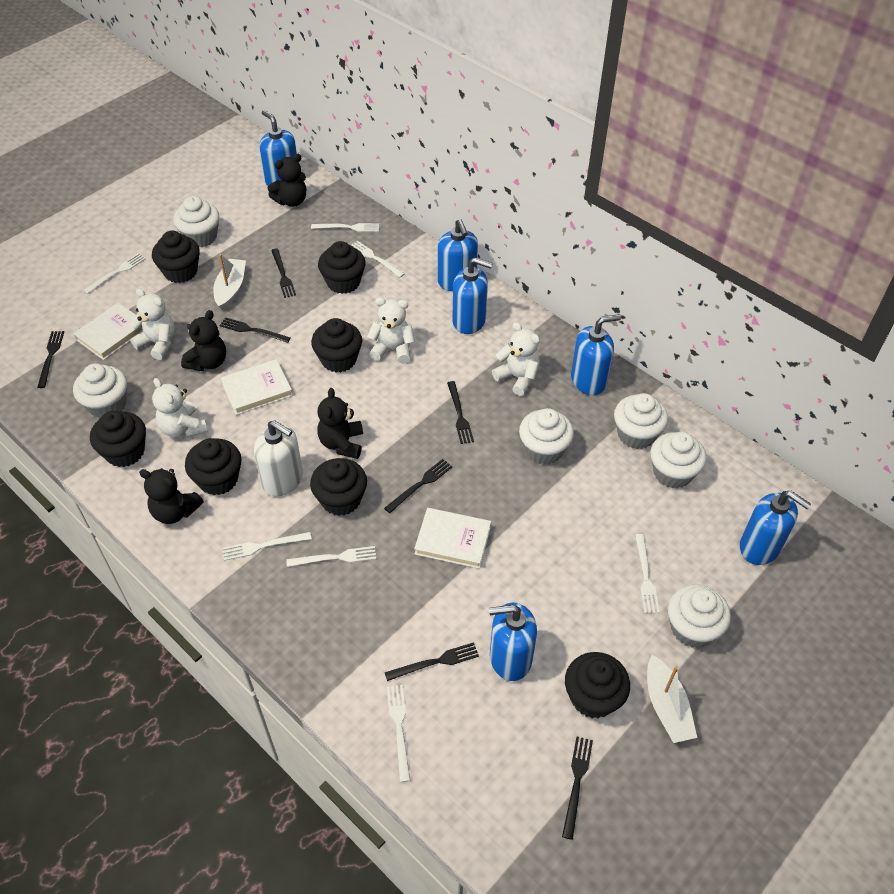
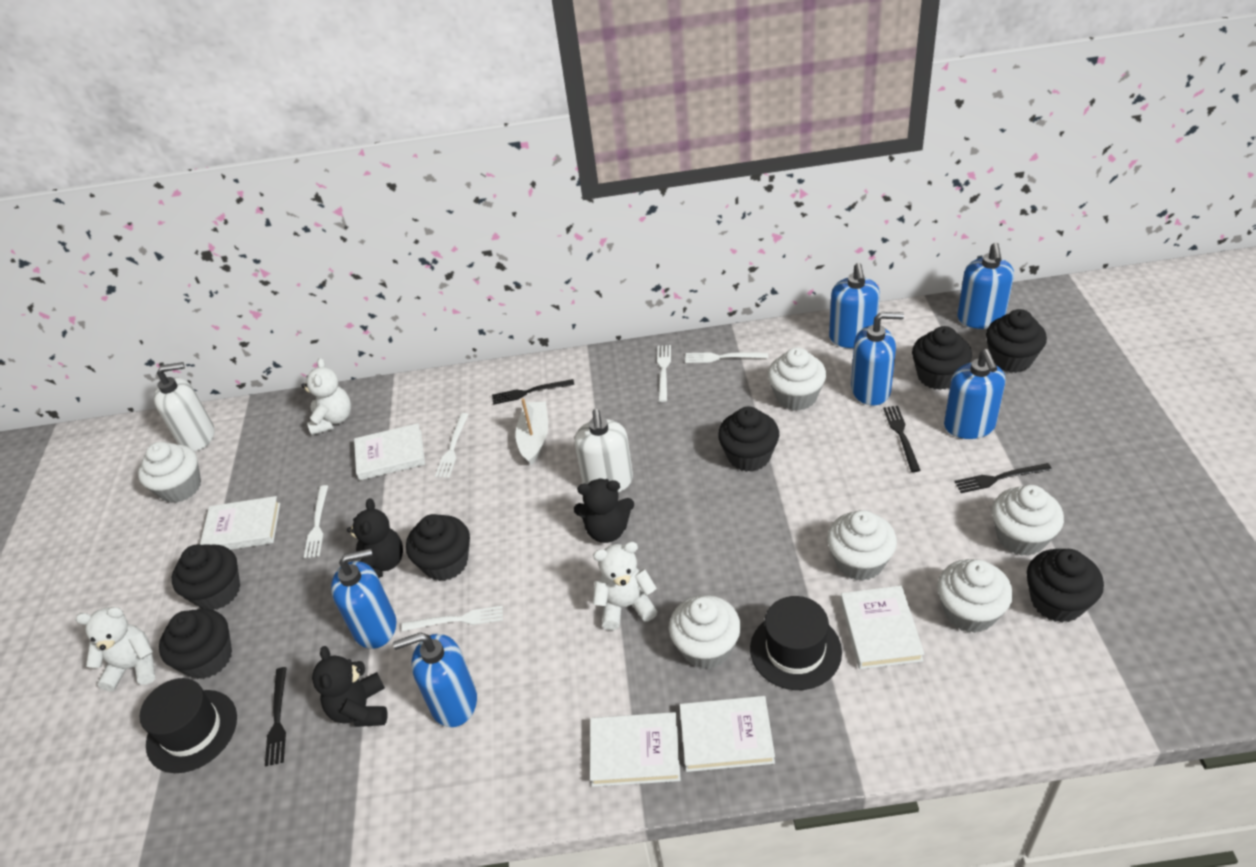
black fork: [37,331,64,388] [220,317,291,343] [271,249,296,298] [384,459,452,513] [384,642,479,681] [447,381,474,444] [562,737,593,840] = 7 -> [265,667,287,766] [492,379,574,405] [883,406,921,472] [954,463,1052,493] = 4
black hat: none = 0 -> [140,678,237,773] [750,596,842,690] = 2
black teddy bear: [139,468,204,524] [181,310,226,371] [268,153,306,207] [317,388,363,459] = 4 -> [312,646,387,727] [347,498,403,578] [574,478,634,543] = 3
white boat: [213,254,246,310] [647,655,697,743] = 2 -> [515,398,548,465] = 1
white book: [73,303,143,360] [221,359,293,415] [414,508,491,569] = 3 -> [200,496,280,550] [354,423,425,480] [590,712,681,787] [680,696,775,772] [840,586,924,669] = 5
white fork: [83,253,146,294] [223,532,312,561] [286,546,376,567] [311,223,379,232] [352,241,404,277] [387,685,410,782] [635,534,660,614] = 7 -> [304,485,328,558] [401,606,503,631] [435,413,469,478] [657,345,671,402] [685,352,768,363] = 5
white soap dispenser: [254,420,303,496] = 1 -> [154,362,215,451] [574,409,633,493] = 2
white teddy bear: [130,289,175,360] [152,378,208,438] [367,297,415,364] [492,322,540,396] = 4 -> [76,607,156,691] [301,358,351,435] [593,542,658,630] = 3

